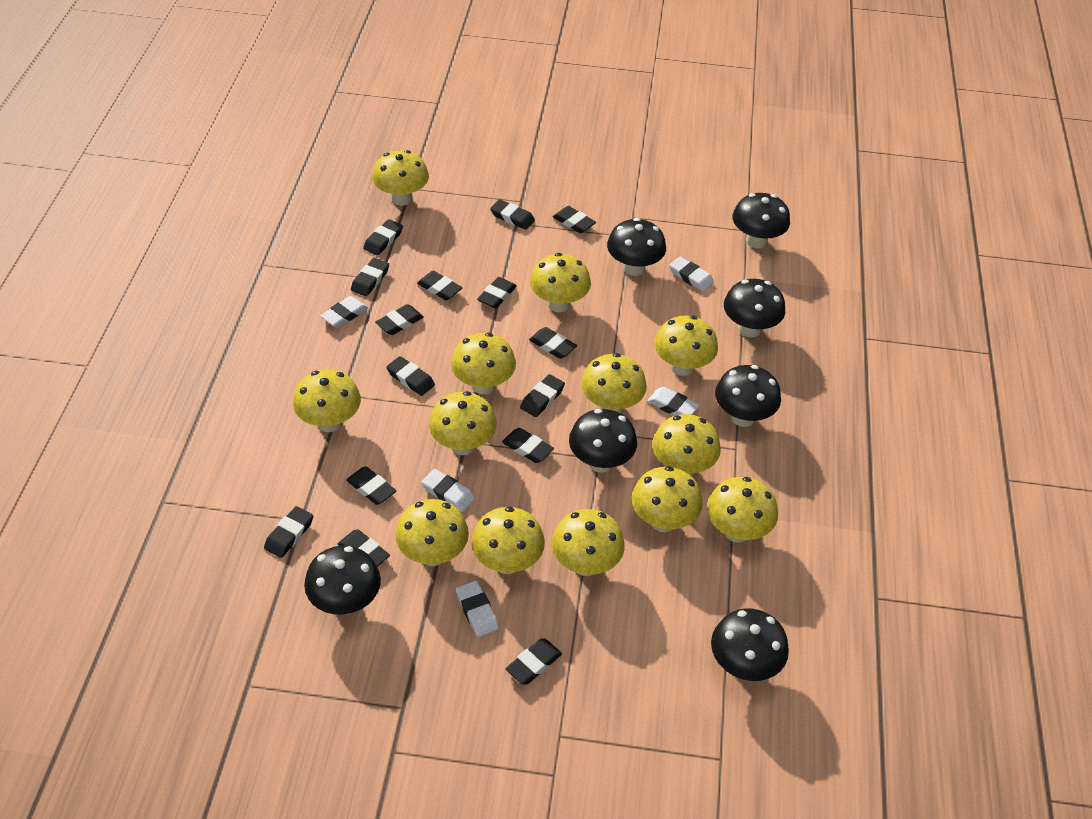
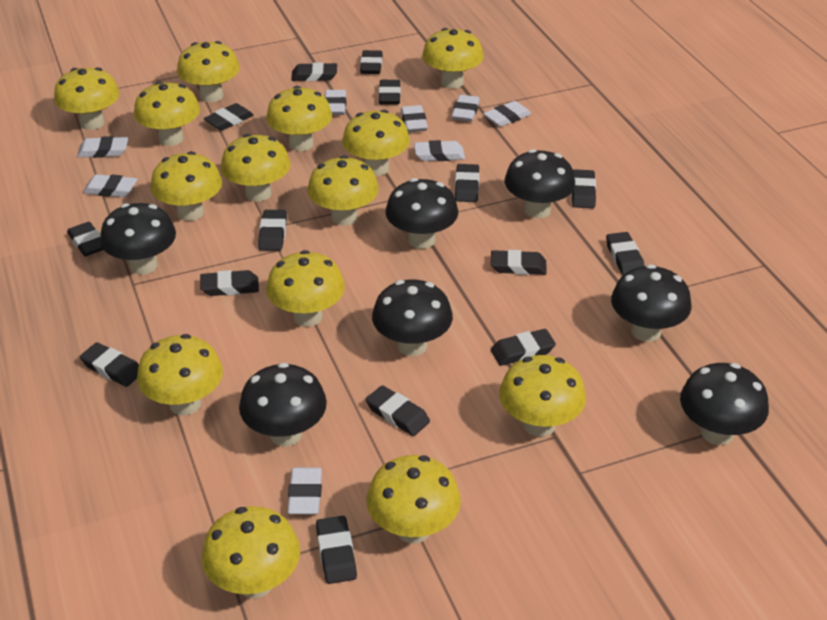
white eraser: [321,296,368,328] [421,469,475,512] [456,580,499,637] [647,387,700,416] [669,257,714,292] = 5 -> [77,136,128,158] [83,174,137,197] [287,467,322,514] [325,90,346,115] [401,105,428,132] [414,140,465,161] [452,95,480,122] [483,101,532,127] = 8
yellow mushroom: [293,369,361,432] [372,150,429,206] [395,499,469,566] [429,391,497,455] [451,333,516,394] [471,507,545,574] [530,253,591,312] [552,509,625,576] [581,353,647,413] [632,466,703,532] [652,414,721,476] [654,316,718,376] [707,477,778,543] = 13 -> [54,67,120,130] [134,81,200,146] [137,334,223,416] [150,151,222,221] [177,41,240,102] [202,506,300,598] [221,134,291,202] [266,86,332,151] [266,250,345,327] [308,155,379,226] [342,110,410,176] [367,455,461,544] [422,28,484,89] [499,355,586,437] = 14

